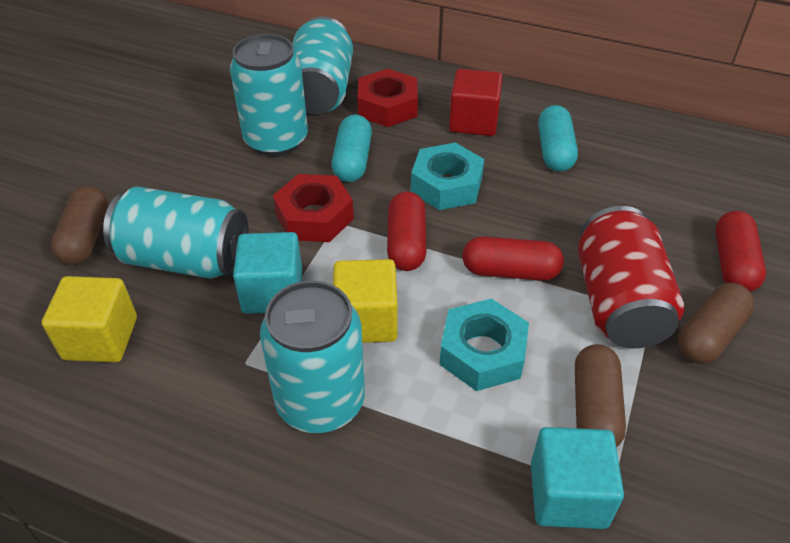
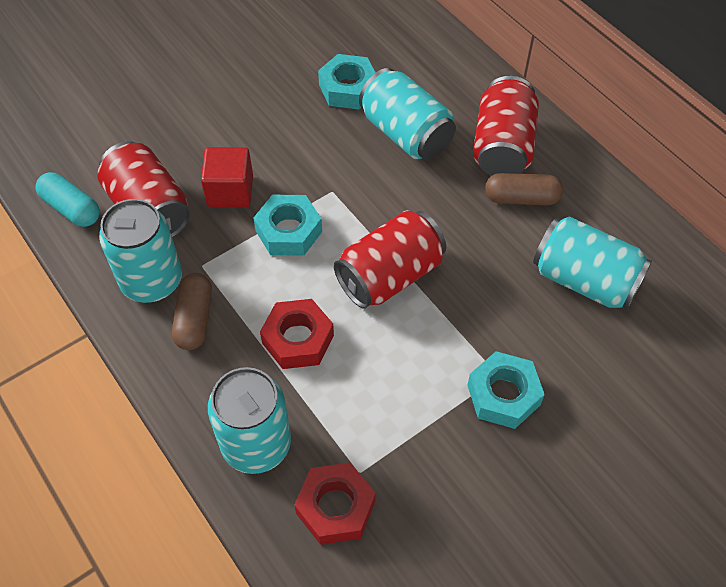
brown capsule: [51,186,108,265] [575,344,626,447] [678,283,754,364] = 3 -> [172,273,212,350] [485,173,563,205] = 2
red can: [578,206,685,348] = 1 -> [97,141,191,238] [334,210,446,309] [473,76,539,176] = 3
red capsule: [387,191,426,271] [462,236,564,281] [715,211,766,292] = 3 -> none = 0
turquoise capsule: [331,114,372,182] [538,105,578,172] = 2 -> [35,172,100,227] = 1
turquoise cube: [233,232,302,314] [531,427,624,529] = 2 -> none = 0
turquoise nut: [411,143,484,210] [439,298,529,391] = 2 -> [253,195,322,256] [318,54,376,109] [468,351,545,429] = 3
yellow cube: [42,276,137,363] [333,259,398,343] = 2 -> none = 0

